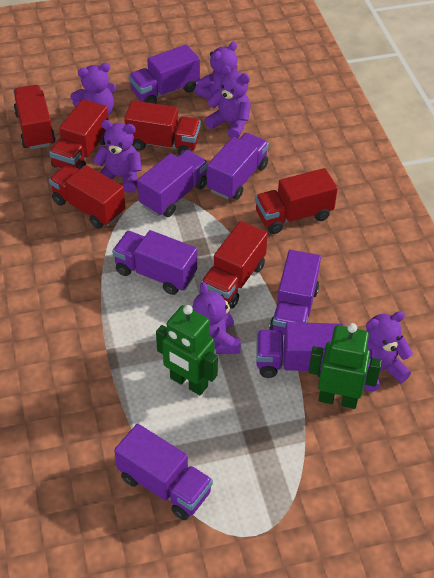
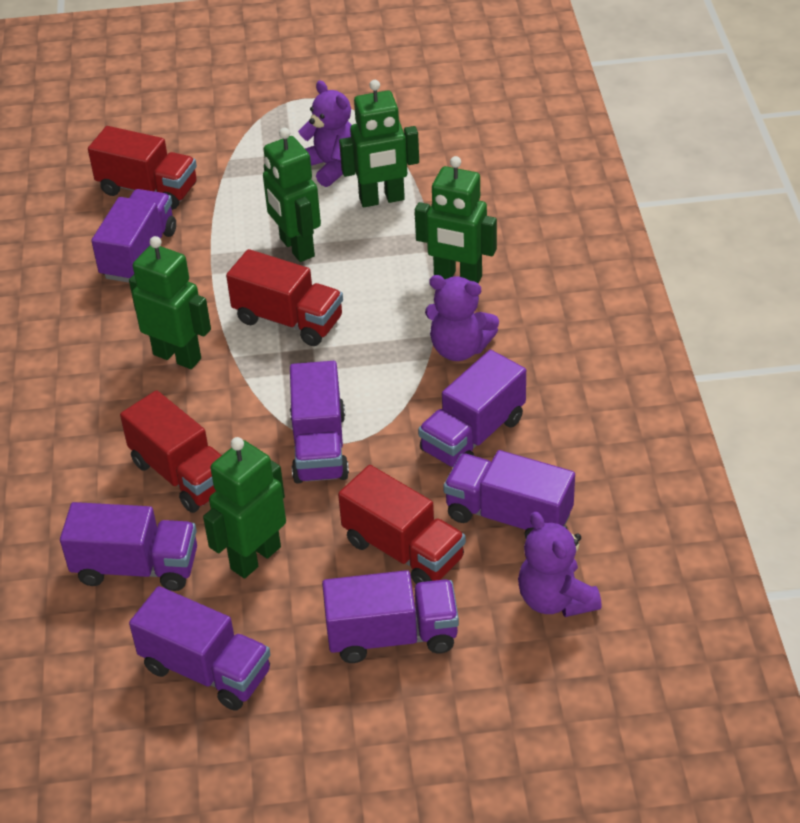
green robot: [156,305,218,395] [308,323,382,409] = 2 -> [129,236,211,369] [203,437,286,578] [263,128,321,262] [339,80,419,207] [415,156,497,284] = 5
purple teddy bear: [70,63,117,115] [93,120,142,193] [192,282,241,354] [194,42,237,99] [205,65,251,138] [364,311,413,392] = 6 -> [298,80,352,187] [425,275,499,361] [518,511,602,617] = 3
red truck: [13,85,56,149] [49,99,108,169] [49,164,125,228] [124,100,201,155] [200,221,268,309] [255,168,338,234] = 6 -> [88,126,197,210] [120,390,222,513] [226,249,343,346] [338,465,466,584] = 4

